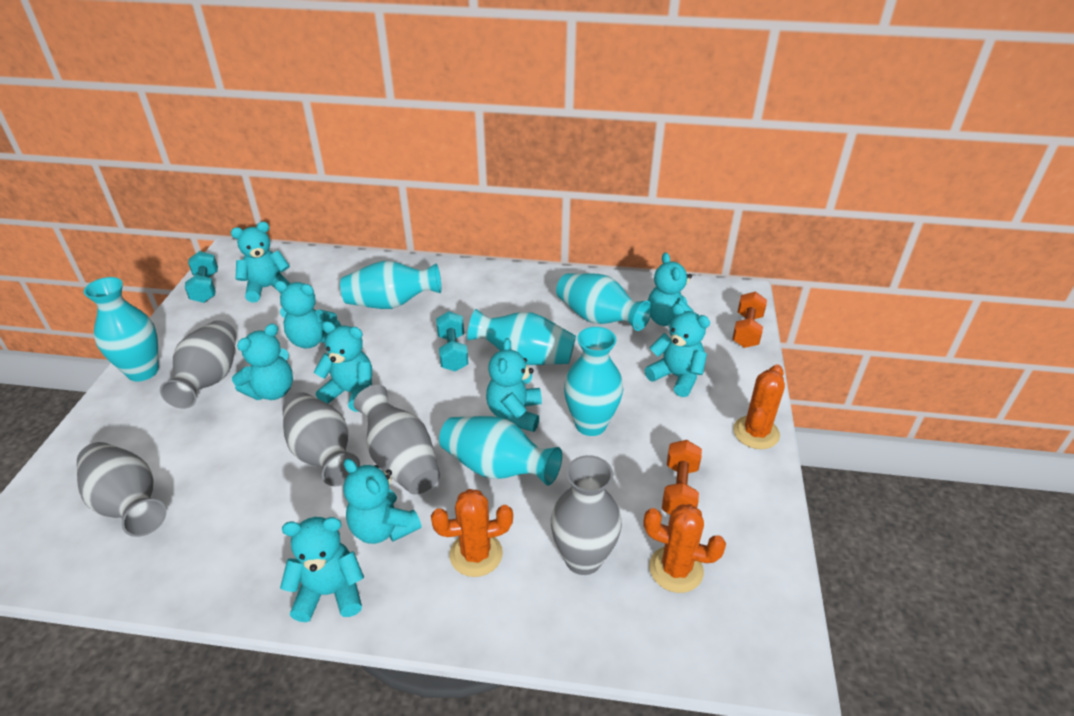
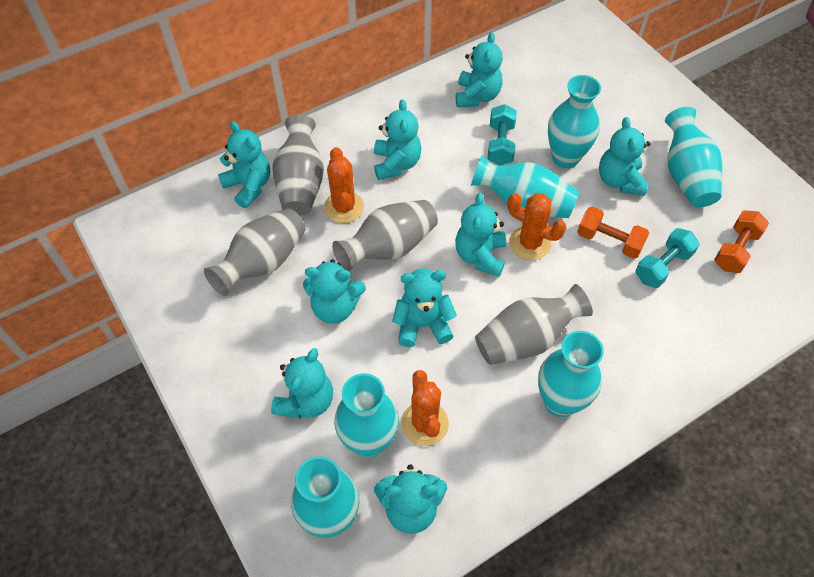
grey vase: [77,442,166,537] [160,320,236,409] [282,392,360,486] [353,385,440,495] [551,455,622,575] = 5 -> [204,208,305,296] [272,114,324,216] [332,200,438,272] [475,284,593,365] = 4

